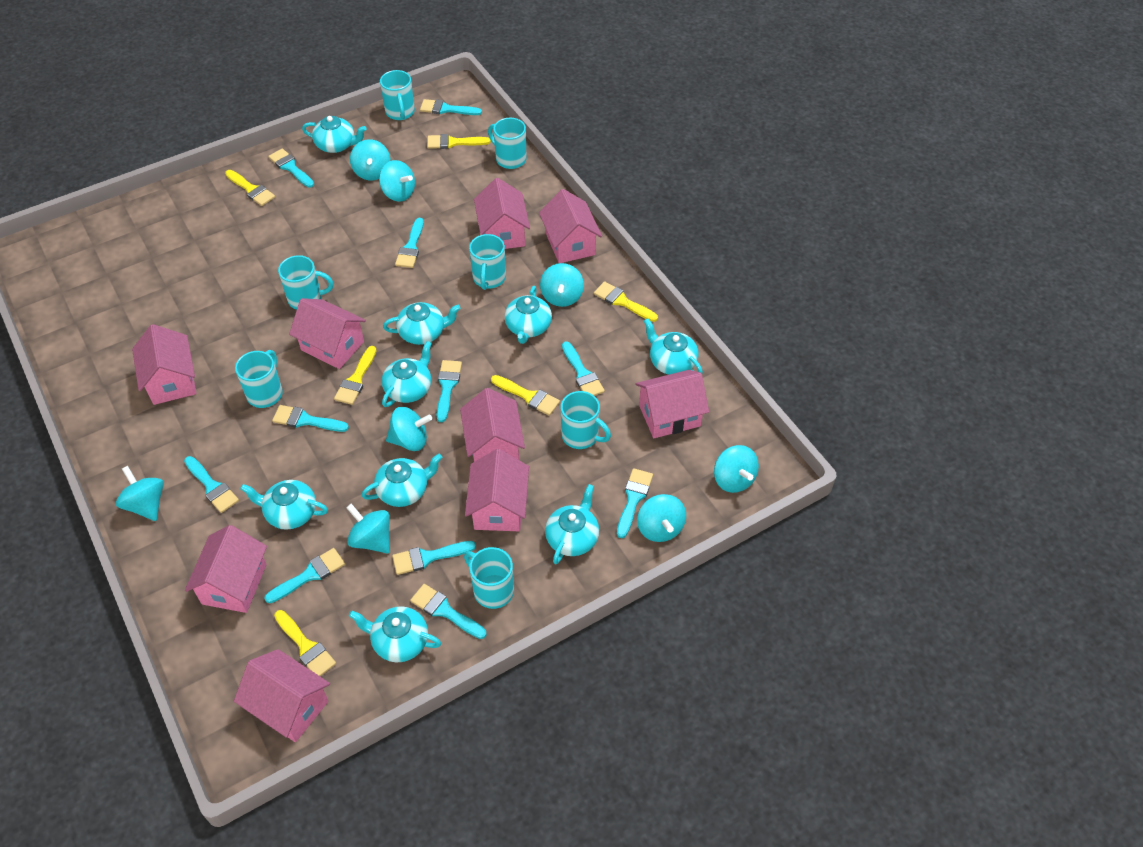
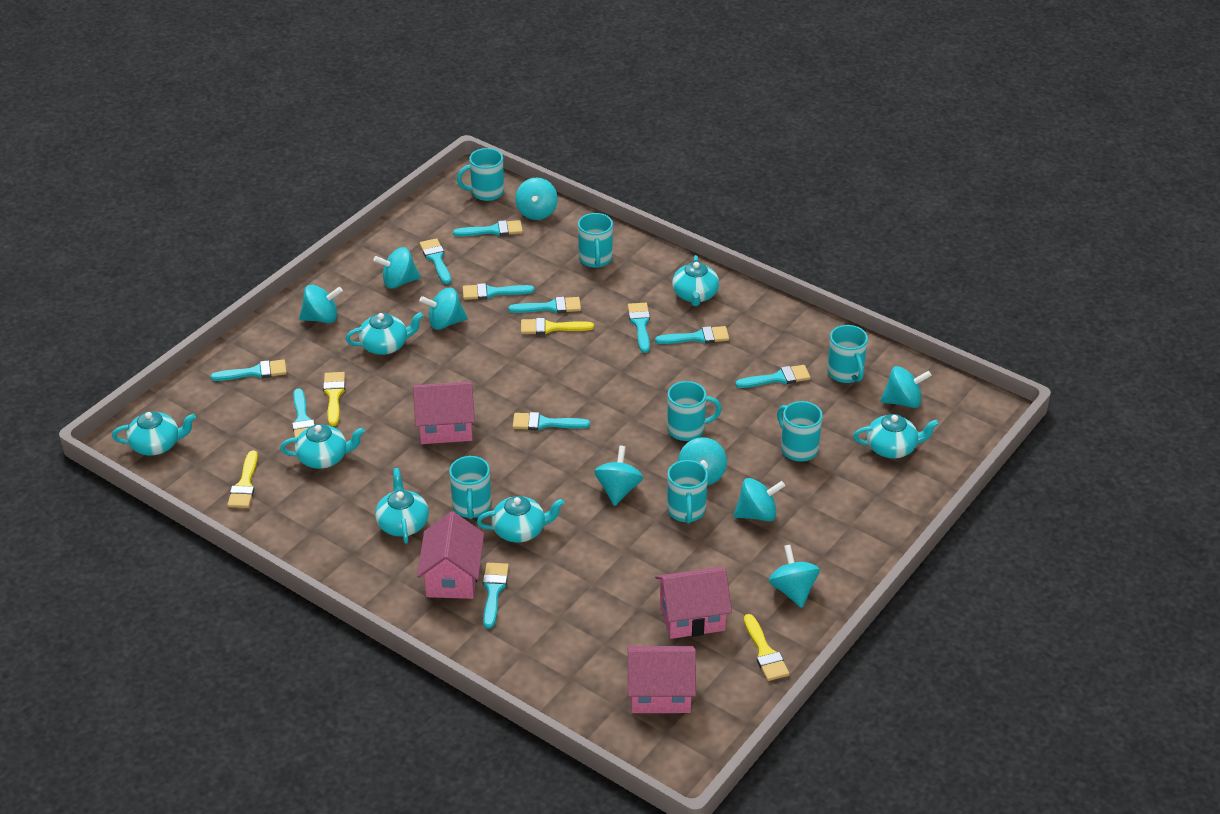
pink house: [132,324,196,405] [185,525,267,613] [234,649,330,742] [289,298,366,369] [460,388,525,462] [465,449,529,531] [474,178,530,249] [539,189,602,263] [635,370,709,438] = 9 -> [413,382,475,444] [417,511,484,599] [627,646,696,713] [655,567,732,639] = 4
turquoise spinning top: [116,466,164,521] [346,504,390,554] [350,139,390,180] [379,160,415,202] [386,407,432,451] [540,263,584,307] [637,494,686,542] [714,445,759,493] = 8 -> [299,285,343,323] [374,247,421,289] [420,287,467,330] [515,178,558,220] [594,446,643,506] [678,437,727,486] [734,478,785,521] [769,545,820,608] [880,366,932,408] = 9
turquoise teapot: [240,480,328,530] [302,116,367,153] [349,606,441,662] [361,454,442,507] [382,341,432,407] [383,302,461,345] [504,286,552,344] [545,484,599,564] [644,318,703,375] = 9 -> [112,411,196,455] [280,424,365,469] [346,312,424,355] [375,468,429,544] [477,496,565,543] [672,255,719,306] [853,414,939,458] = 7
yellow brush: [225,170,275,206] [274,610,336,676] [334,346,377,405] [427,134,491,149] [491,375,560,416] [594,281,658,322] = 6 -> [227,451,258,508] [323,372,345,426] [521,318,594,335] [744,614,789,681] = 4

